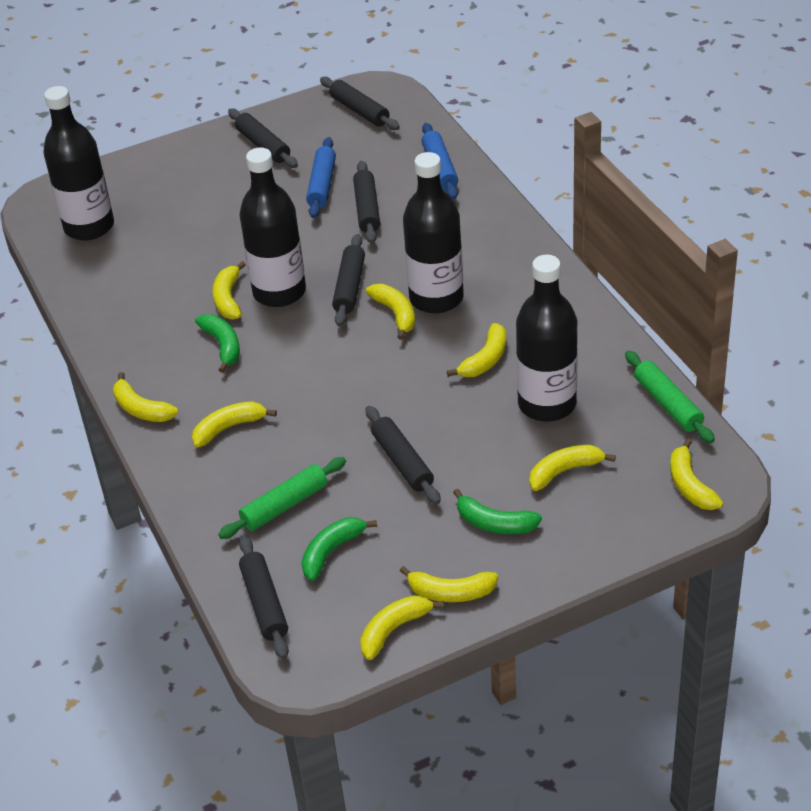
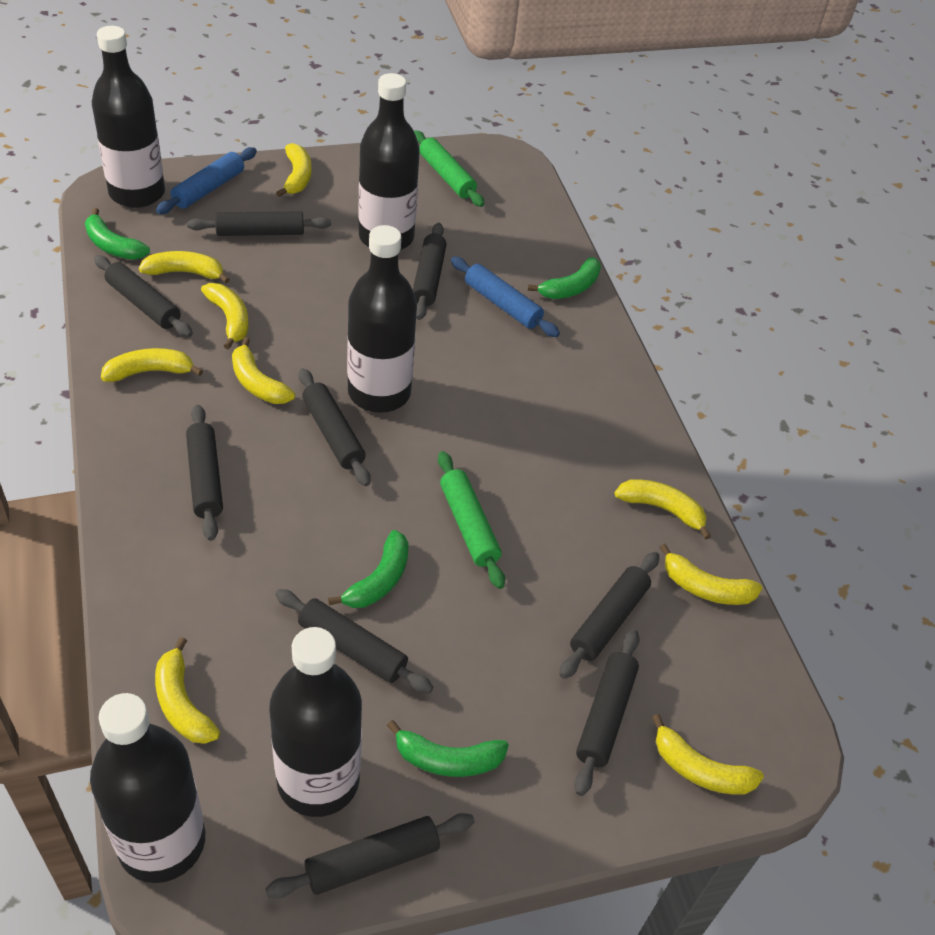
black bottle: [43,86,114,241] [239,148,306,307] [403,152,464,314] [516,255,578,422] = 4 -> [90,693,205,883] [92,26,165,208] [269,627,362,817] [347,225,417,413] [358,73,420,250] = 5
black rolling pin: [228,108,298,168] [239,536,289,659] [320,77,400,130] [332,234,365,327] [353,161,380,244] [366,406,441,504] = 6 -> [94,255,193,337] [186,405,223,541] [187,211,331,236] [266,813,474,899] [275,589,433,694] [299,368,371,486] [413,223,447,320] [559,552,659,679] [574,629,639,796] = 9
green banana: [195,314,240,373] [302,517,377,581] [453,489,542,534] = 3 -> [85,208,150,260] [328,530,409,608] [387,720,509,777] [528,257,601,299] = 4

